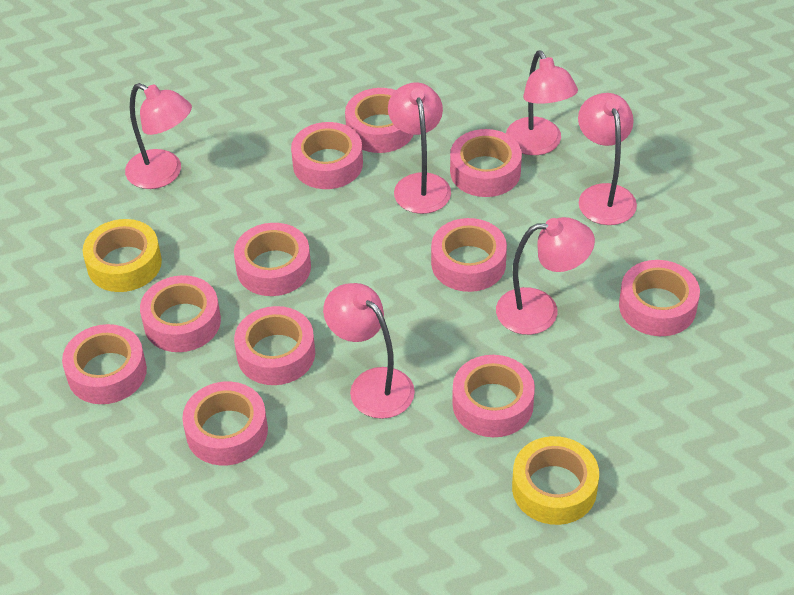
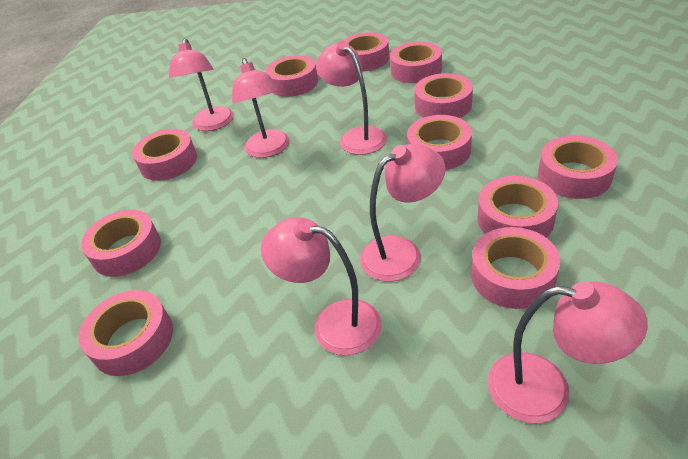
yellow tape: [83,219,162,292] [512,436,599,525] = 2 -> none = 0

